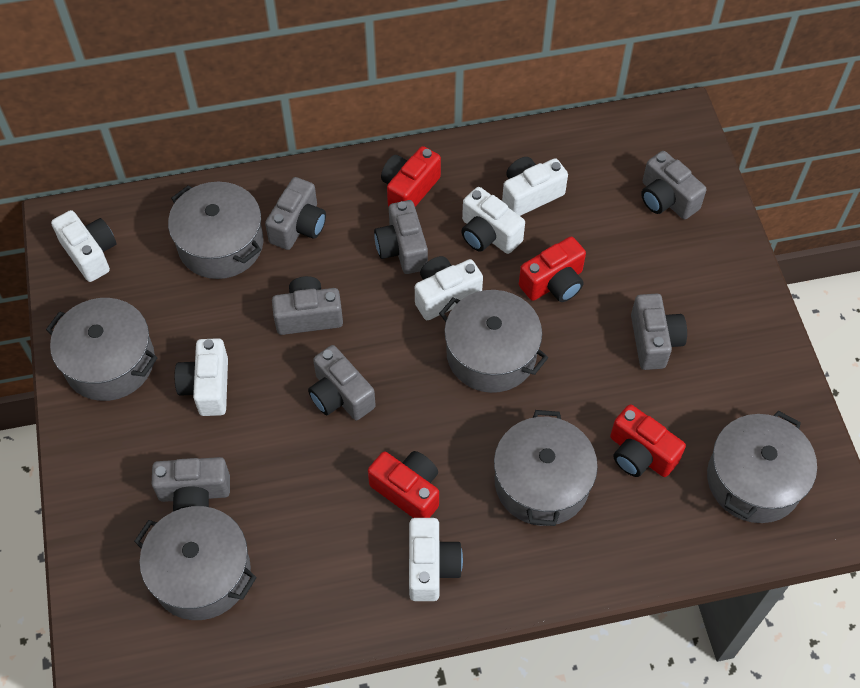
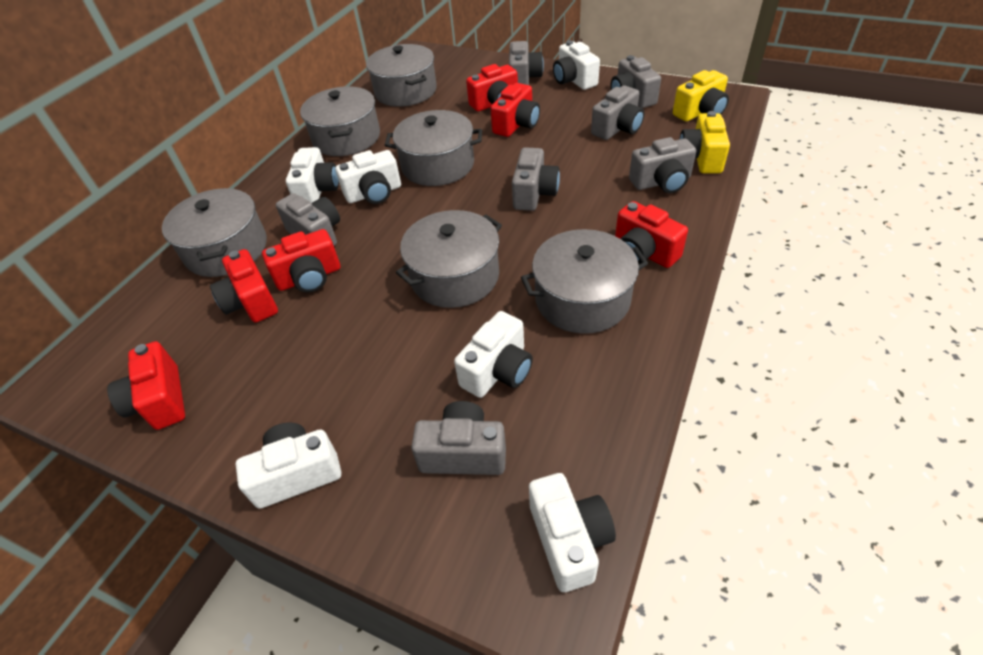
red camera: [368,451,439,518] [381,146,441,207] [519,237,586,302] [610,405,686,477] = 4 -> [107,341,185,430] [210,249,278,323] [262,229,340,293] [466,64,518,111] [490,83,540,137] [615,201,688,268] = 6
yellow camera: none = 0 -> [673,70,729,121] [680,111,730,173] = 2

